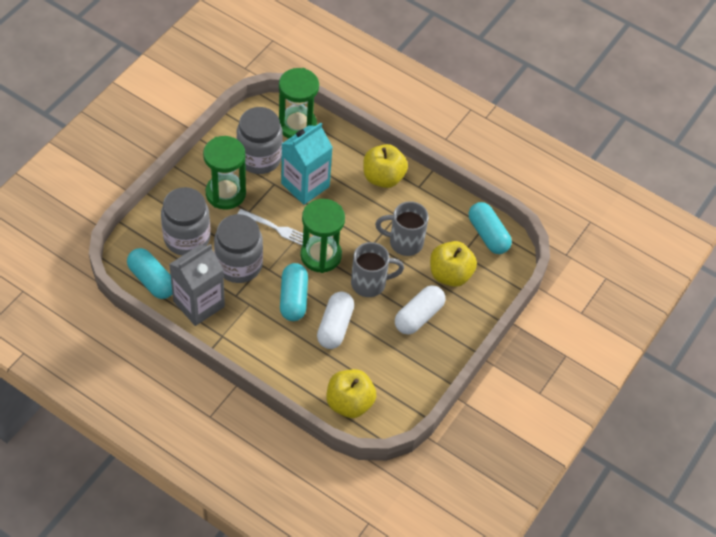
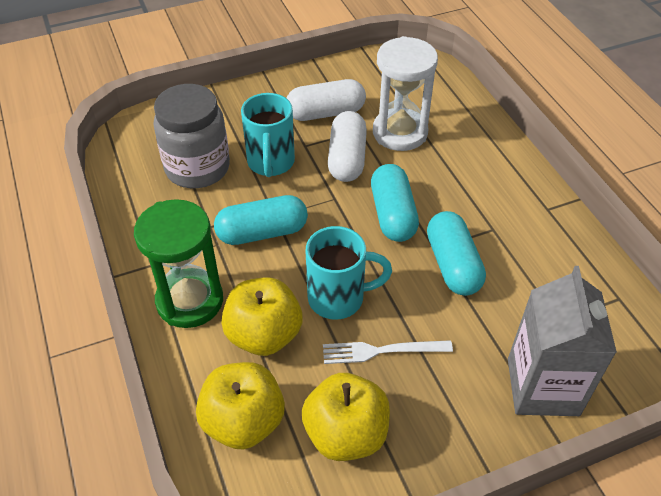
green hourglass: [203,136,246,210] [279,68,319,139] [300,199,345,273] = 3 -> [134,199,223,328] = 1
grey jar: [161,187,211,256] [214,214,263,283] [236,107,283,174] = 3 -> [153,84,230,188] = 1
grey mug: [351,242,404,297] [375,201,429,256] = 2 -> none = 0
turquoise carton: [281,123,333,205] = 1 -> none = 0
turquoise mug: none = 0 -> [241,93,295,177] [305,226,392,320] = 2
white hourglass: none = 0 -> [373,36,438,151] = 1

